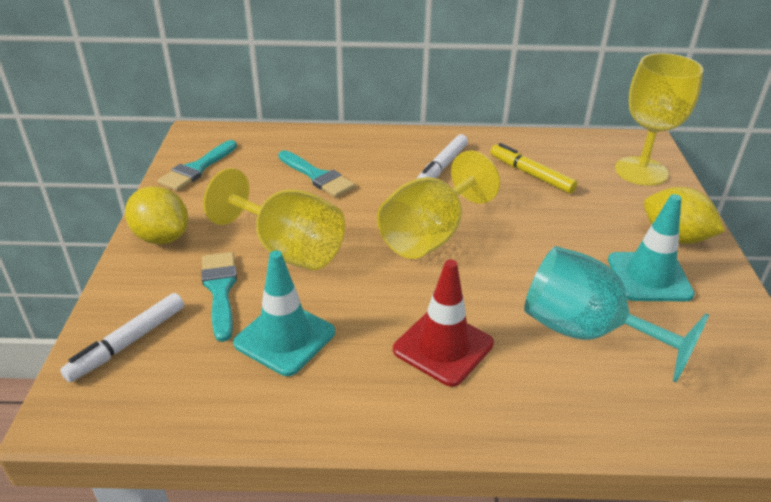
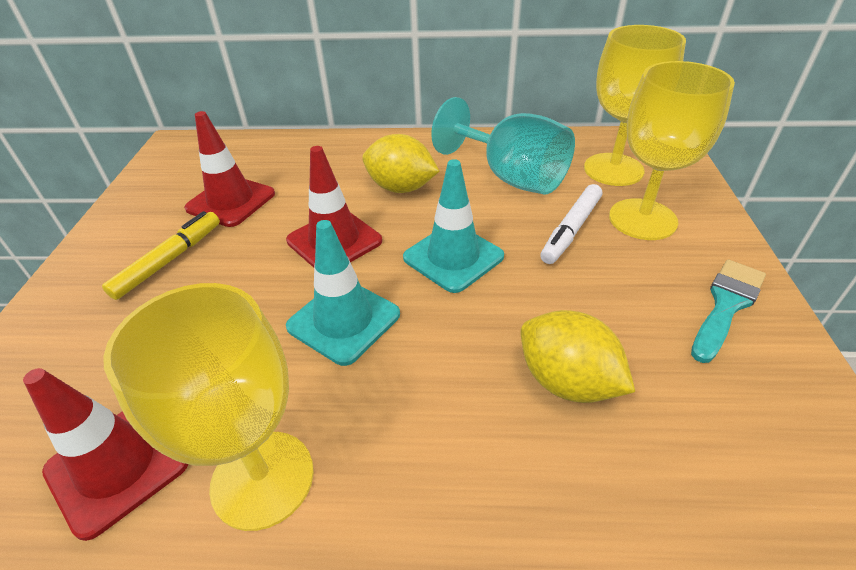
red traffic cone: [393,259,494,387] = 1 -> [23,368,188,541] [184,111,275,227] [286,146,382,268] = 3
turquoise brush: [157,140,237,191] [201,252,237,342] [278,150,355,197] = 3 -> [691,260,766,363] = 1
white marker: [60,293,184,382] [416,134,468,179] = 2 -> [540,184,602,264] = 1

